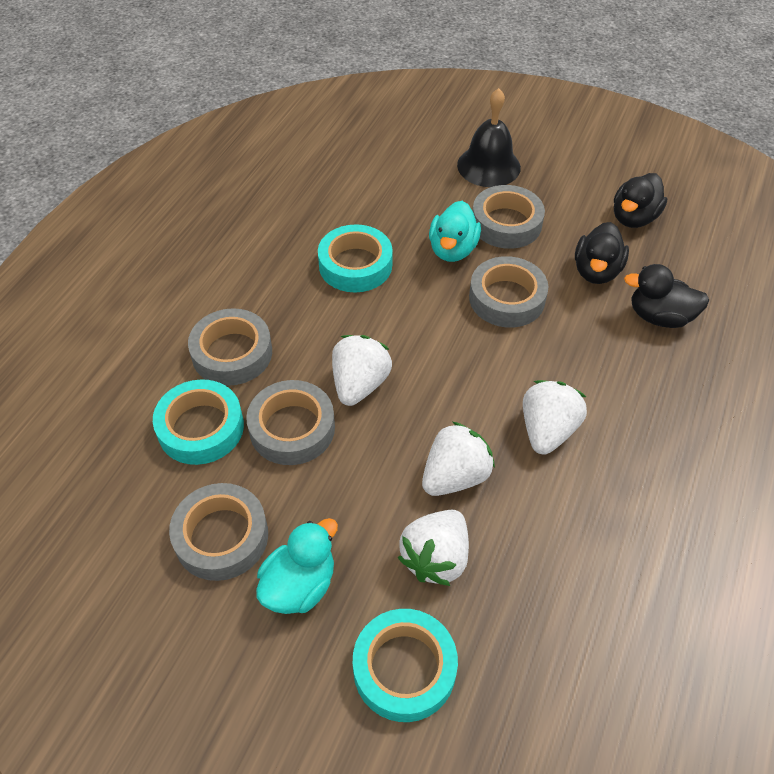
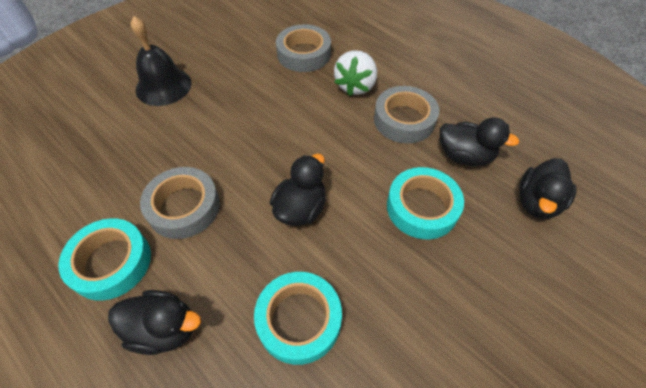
black duck: [575,222,629,284] [614,173,667,228] [624,264,709,328] = 3 -> [108,290,201,355] [270,154,325,226] [440,117,519,166] [519,158,577,219] = 4
grey tape: [169,483,268,581] [188,308,272,386] [246,380,335,465] [469,256,548,328] [473,185,545,249] = 5 -> [140,167,220,239] [276,24,331,72] [374,86,439,143] = 3
turquoise duck: [256,518,338,614] [429,201,481,262] = 2 -> none = 0
white strawberry: [332,335,392,406] [398,510,469,586] [422,422,495,496] [523,380,587,455] = 4 -> [334,50,377,96] = 1

